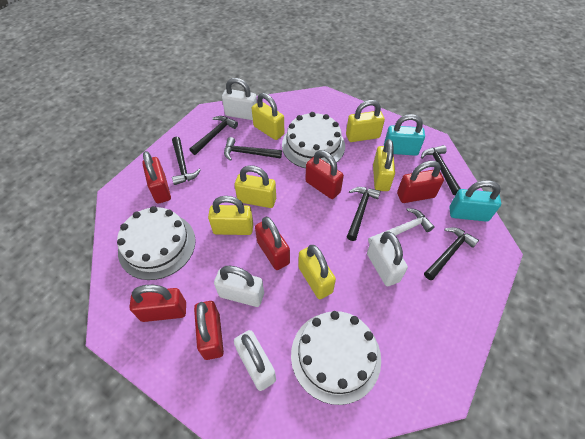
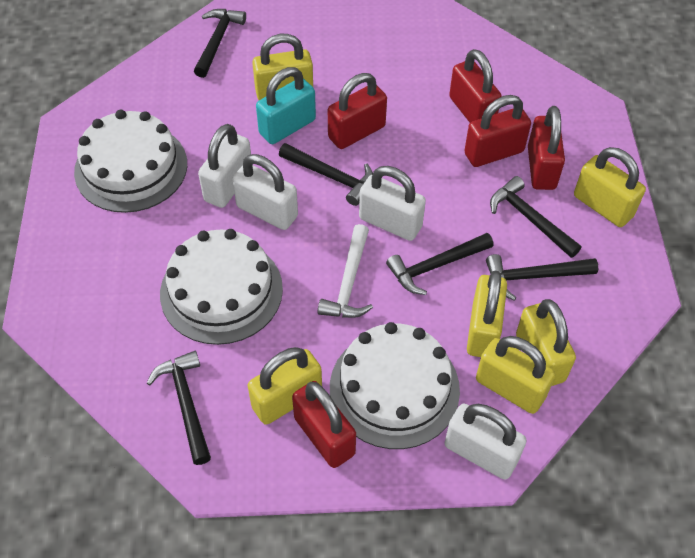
red padlock: [130,285,186,322] [142,151,171,204] [194,301,224,360] [255,217,290,270] [305,150,344,199] [397,161,444,203] = 6 -> [292,381,356,468] [328,73,387,149] [449,49,502,123] [464,95,531,167] [528,106,565,190] = 5
turquoise padlock: [384,114,425,156] [449,180,501,222] = 2 -> [256,67,316,144] = 1

